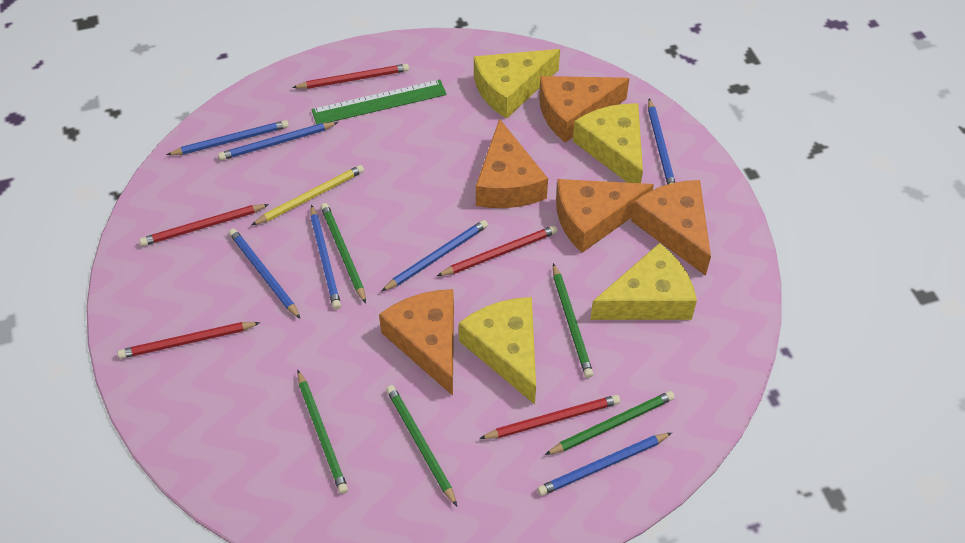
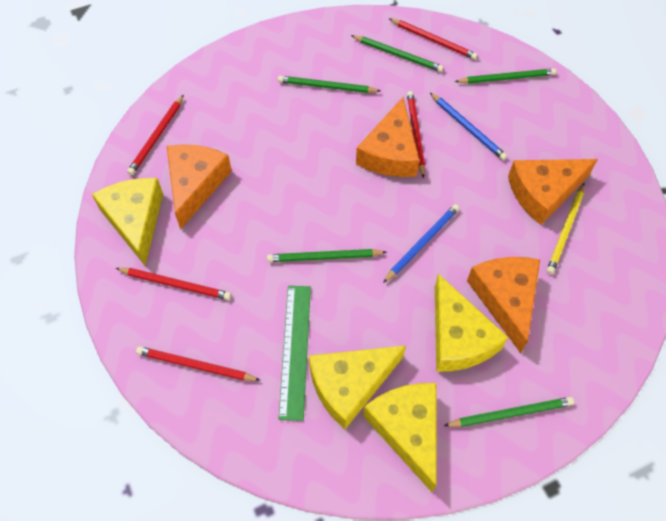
blue pencil: [167,120,289,155] [218,122,338,160] [229,228,300,319] [310,205,341,309] [381,220,488,292] [537,433,672,496] [648,99,675,184] = 7 -> [383,204,459,283] [430,93,507,160] = 2
orange cheese: [379,289,454,396] [476,119,548,208] [539,76,629,143] [556,179,654,253] [631,180,711,276] = 5 -> [167,145,232,230] [356,97,420,177] [467,257,540,353] [508,159,598,225] = 4

